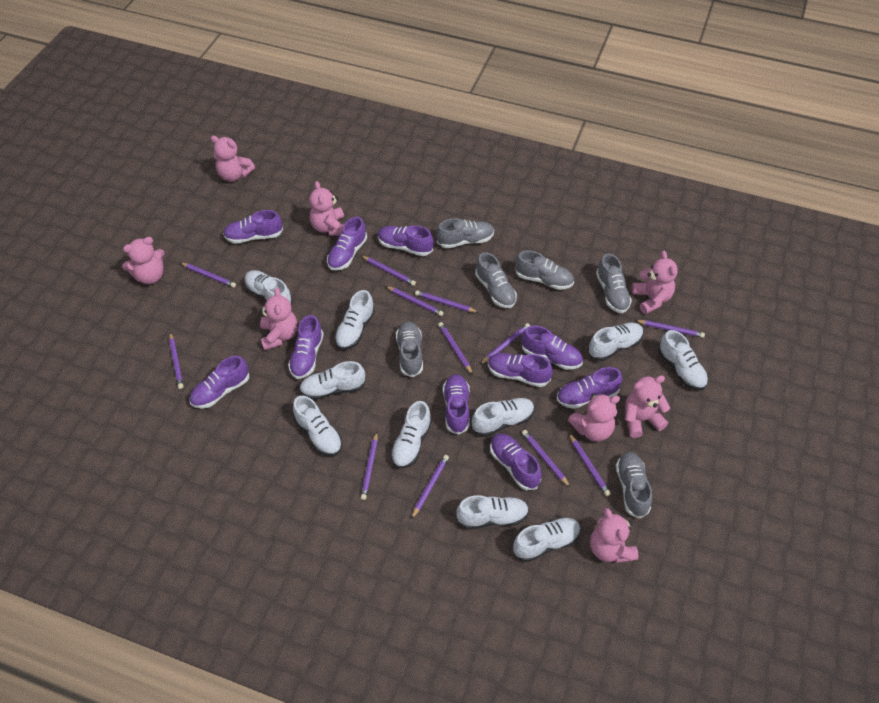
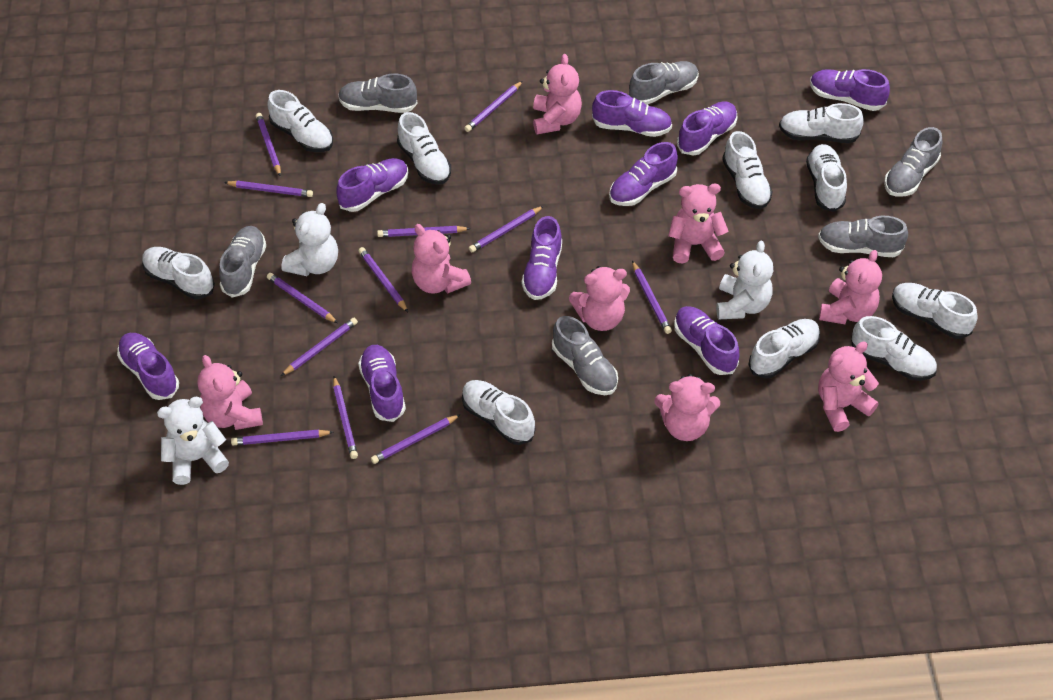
purple shoe: [189,356,249,409] [223,210,283,244] [288,315,324,379] [327,217,367,271] [378,226,434,256] [443,374,470,435] [488,353,553,387] [490,433,542,490] [522,325,583,370] [557,367,622,409] = 10 -> [117,333,179,400] [337,158,408,212] [358,345,406,422] [522,216,562,300] [592,90,672,137] [609,142,678,206] [674,306,740,375] [677,102,737,155] [810,69,890,111] = 9
white teddy bear: none = 0 -> [157,397,229,485] [282,203,338,276] [716,241,773,320] = 3

